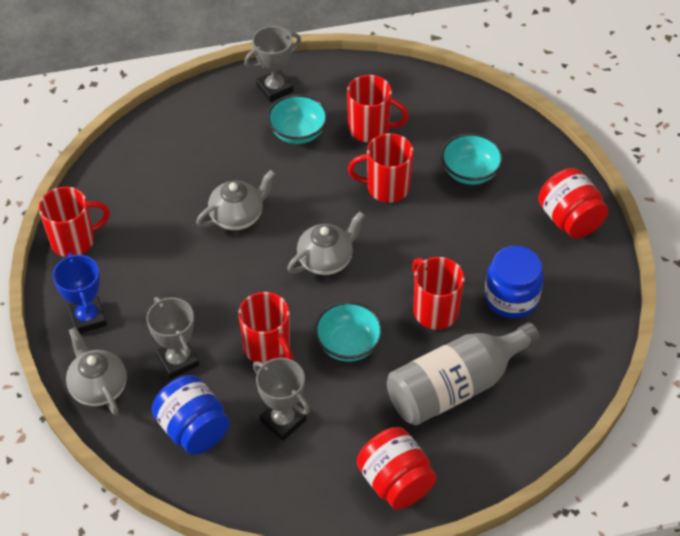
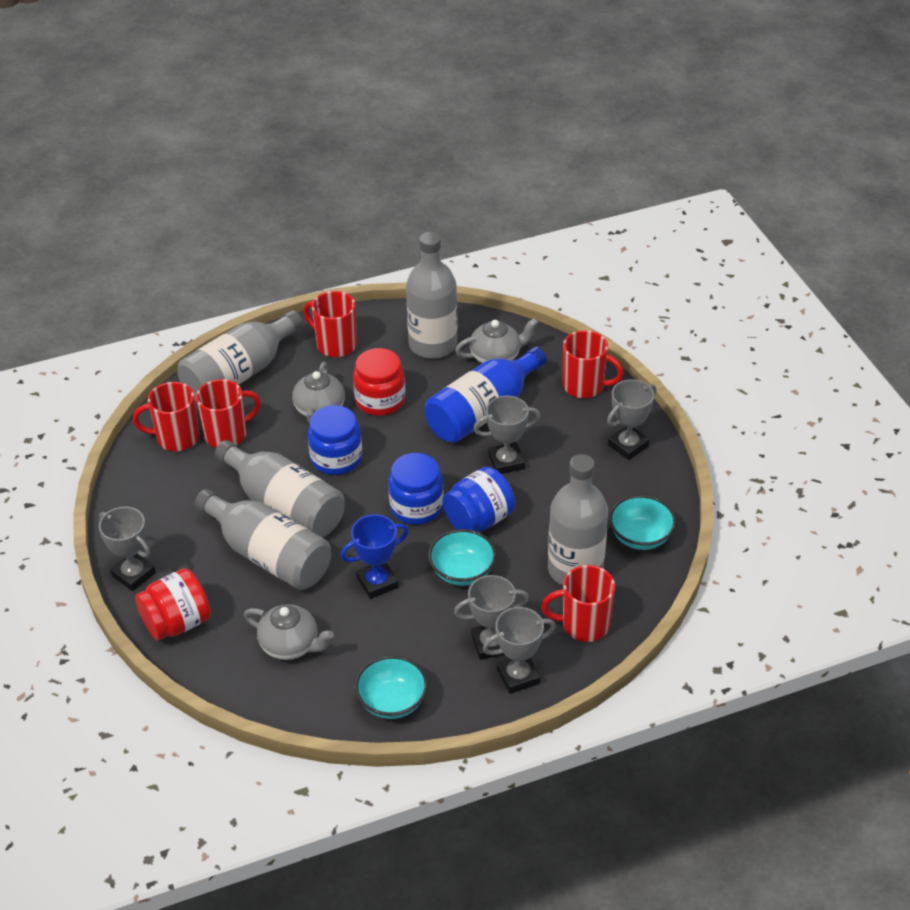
blue bottle: none = 0 -> [425,347,547,443] = 1
blue jar: [152,375,230,455] [485,246,544,318] = 2 -> [308,405,362,475] [388,453,444,525] [443,467,515,532] = 3
grey bottle: [387,322,540,426] = 1 -> [177,310,303,401] [195,489,331,590] [215,440,345,537] [406,232,458,359] [548,454,608,585] = 5
grey trophy: [146,297,199,379] [244,26,301,102] [253,358,310,441] = 3 -> [99,507,156,591] [454,575,529,660] [473,396,541,474] [483,607,556,694] [607,379,656,460] = 5

